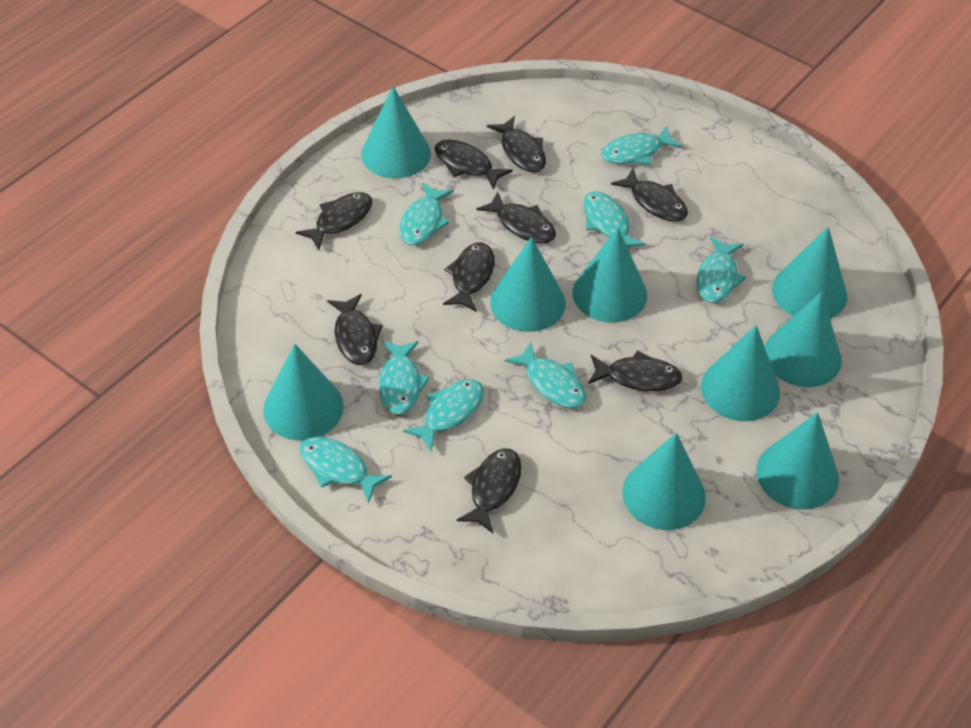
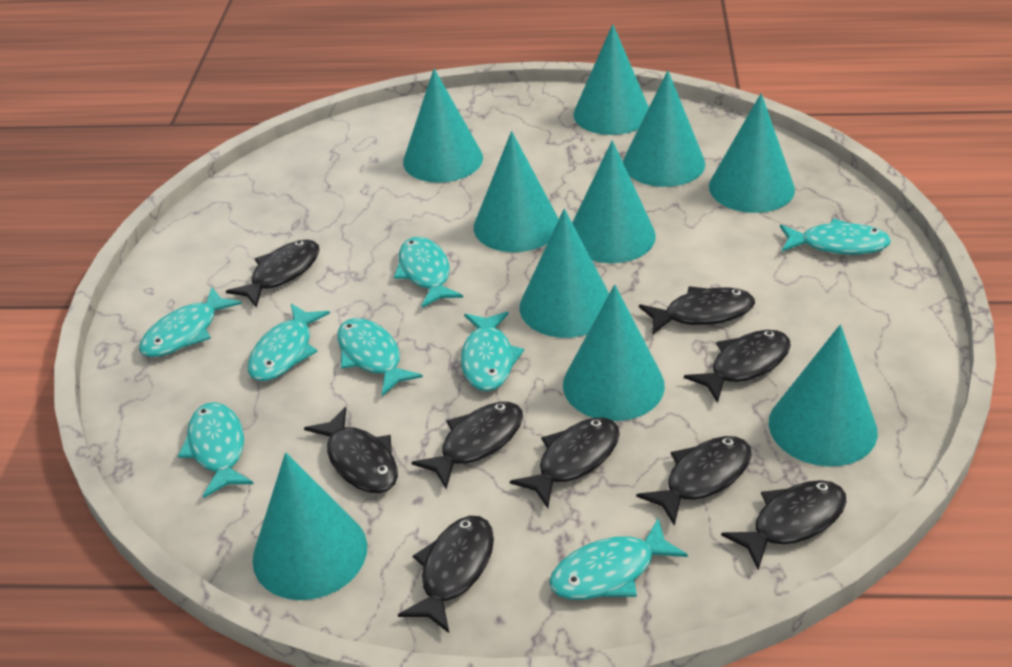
turquoise cone: [263,344,344,441] [361,86,431,179] [490,237,565,332] [572,228,647,323] [622,433,706,530] [701,325,780,421] [756,412,839,510] [765,292,842,387] [772,227,847,319] = 9 -> [252,453,367,600] [403,69,483,183] [474,131,559,252] [519,209,609,338] [563,285,665,421] [572,140,656,263] [573,24,649,135] [623,71,705,187] [709,93,795,213] [769,325,878,467] = 10

